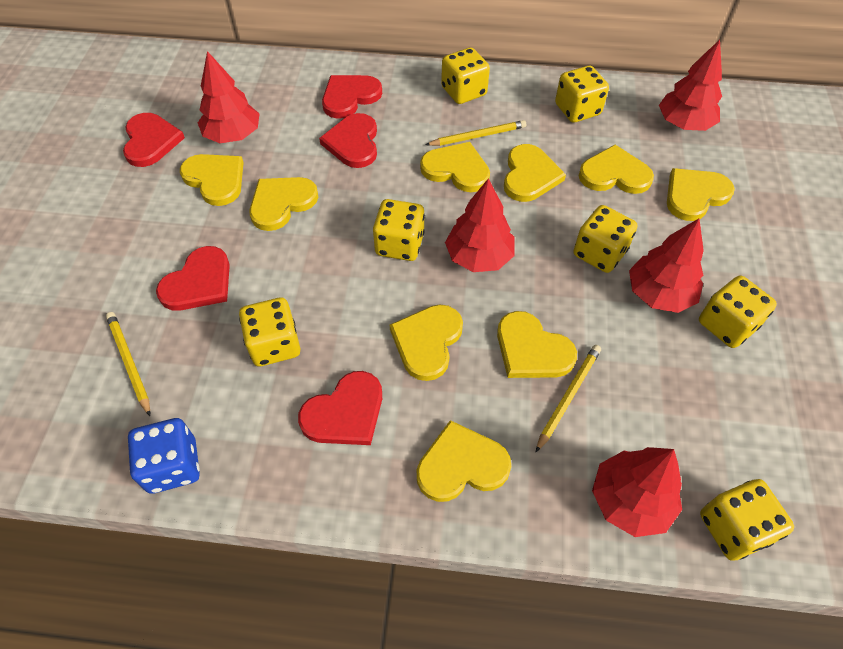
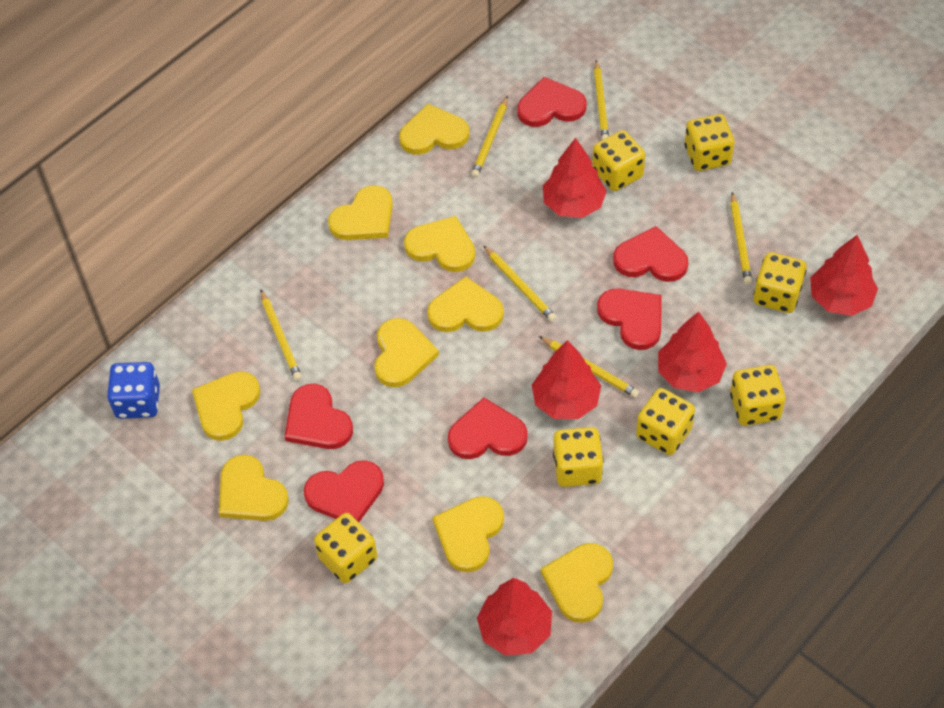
red heart: [123,113,185,167] [156,246,230,311] [298,371,382,445] [319,113,377,168] [322,75,382,119] = 5 -> [284,384,353,449] [304,460,384,522] [448,398,528,459] [517,77,587,127] [597,288,662,350] [613,226,688,282] = 6
yellow pencil: [106,312,150,416] [425,120,526,146] [536,345,601,452] = 3 -> [261,290,302,381] [471,96,508,178] [483,245,557,322] [539,336,639,398] [594,60,609,140] [730,192,752,284] = 6

